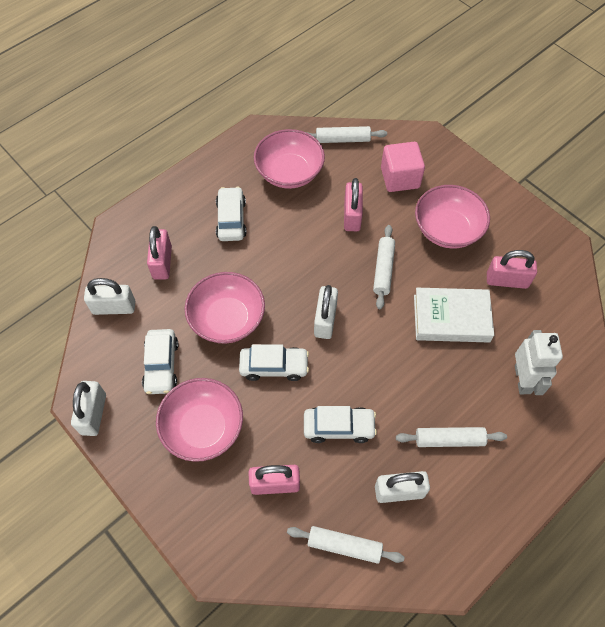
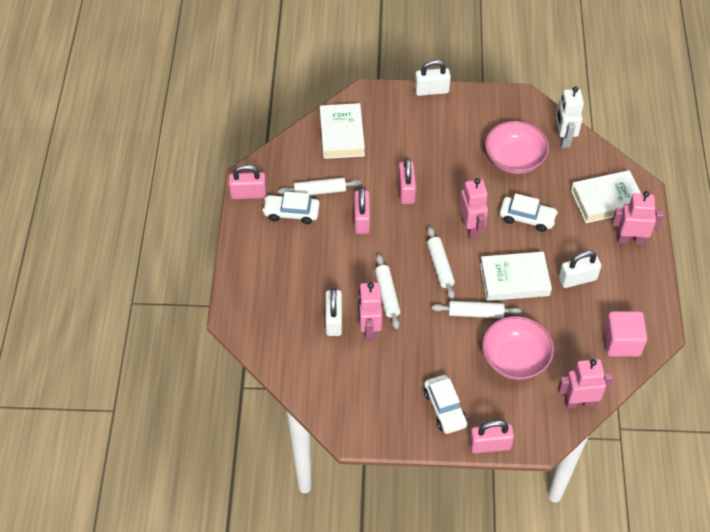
pink bowl: [156,378,243,462] [185,272,265,344] [254,129,325,189] [415,185,490,249] = 4 -> [482,316,554,380] [485,121,549,174] = 2
pink robot: none = 0 -> [358,282,382,341] [460,178,488,239] [558,359,613,409] [612,191,663,245] = 4
white book: [414,288,494,342] = 1 -> [320,103,365,159] [480,252,552,301] [571,170,641,223] = 3
white car: [142,329,178,394] [216,187,247,241] [239,344,309,381] [304,406,377,443] = 4 -> [262,191,320,224] [424,375,467,434] [500,193,558,232] = 3
white padlock: [71,381,106,436] [84,278,135,315] [314,285,338,339] [375,471,430,503] = 4 -> [325,288,342,336] [415,60,451,96] [559,250,601,288] = 3

